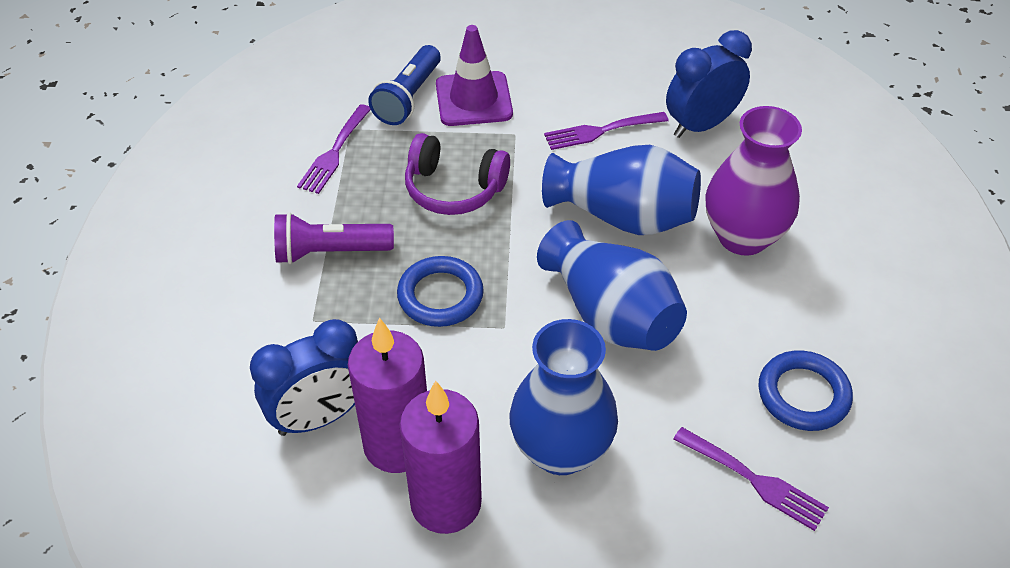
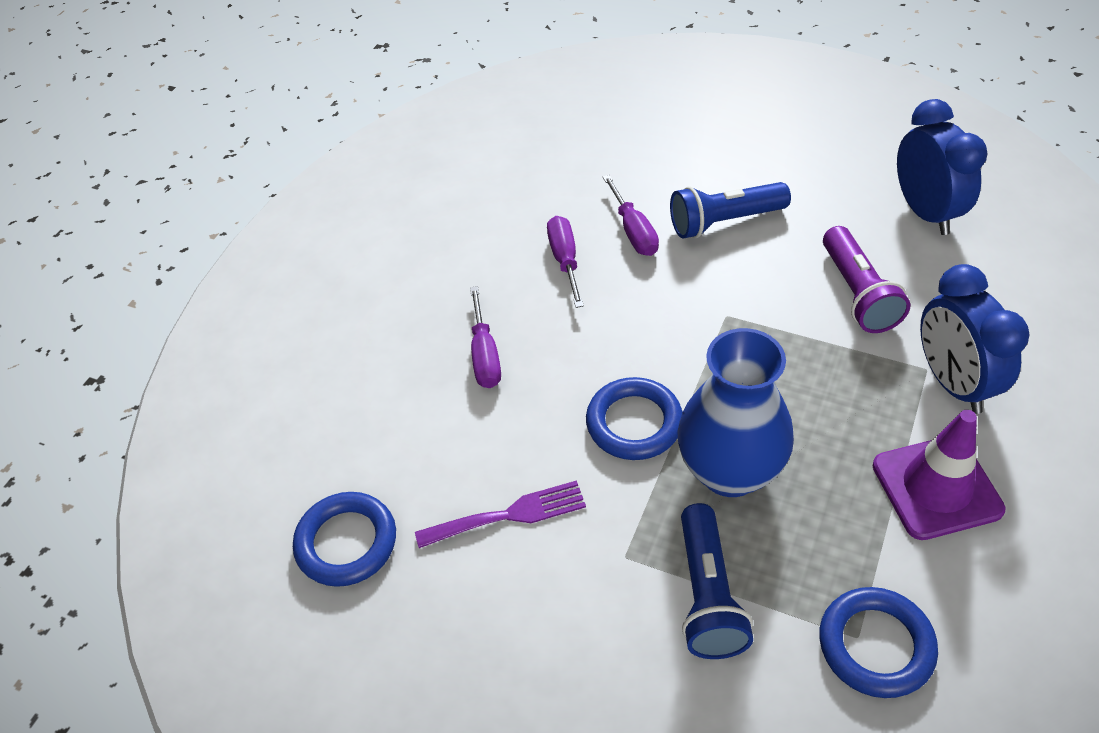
blue flashlight: [368,45,441,125] = 1 -> [670,182,791,239] [681,503,753,659] = 2
blue ring: [397,256,484,327] [759,350,853,431] = 2 -> [293,492,396,587] [586,377,683,460] [819,587,938,698] = 3
blue vase: [509,319,618,475] [537,220,687,351] [542,145,701,235] = 3 -> [677,328,794,497] = 1
purple candle: [348,318,427,473] [399,380,482,534] = 2 -> none = 0
purple fork: [297,104,371,194] [544,112,669,150] [673,427,829,531] = 3 -> [415,480,586,548] = 1
purple headphones: [405,133,510,215] = 1 -> none = 0
purple screwdriver: none = 0 -> [470,286,501,388] [547,216,584,308] [603,175,659,256] = 3
purple vase: [705,106,802,256] = 1 -> none = 0

